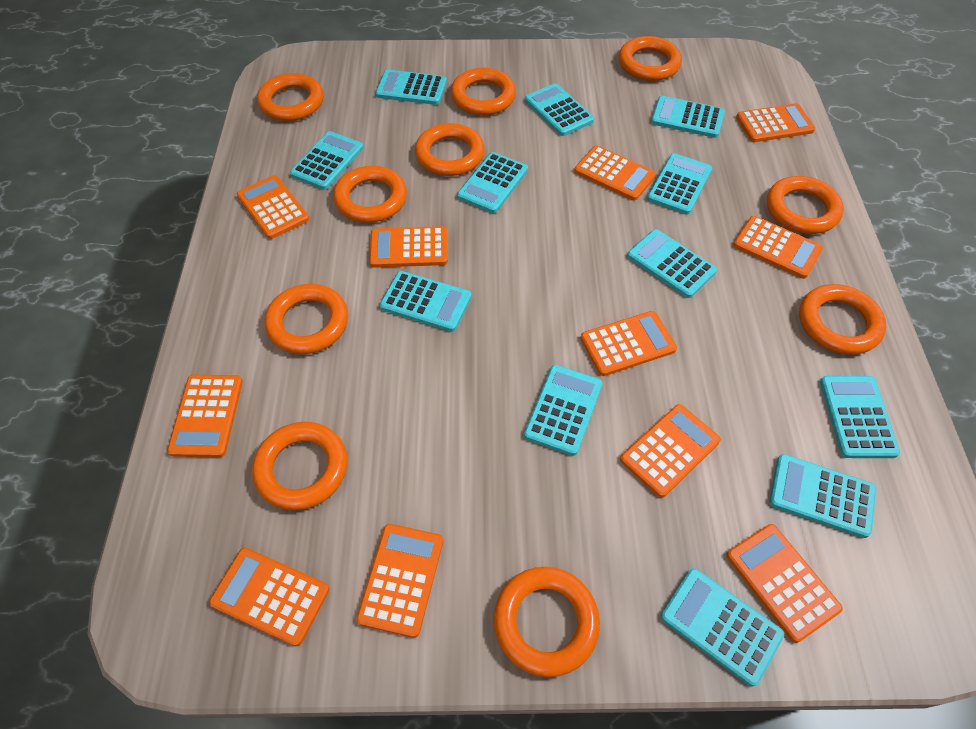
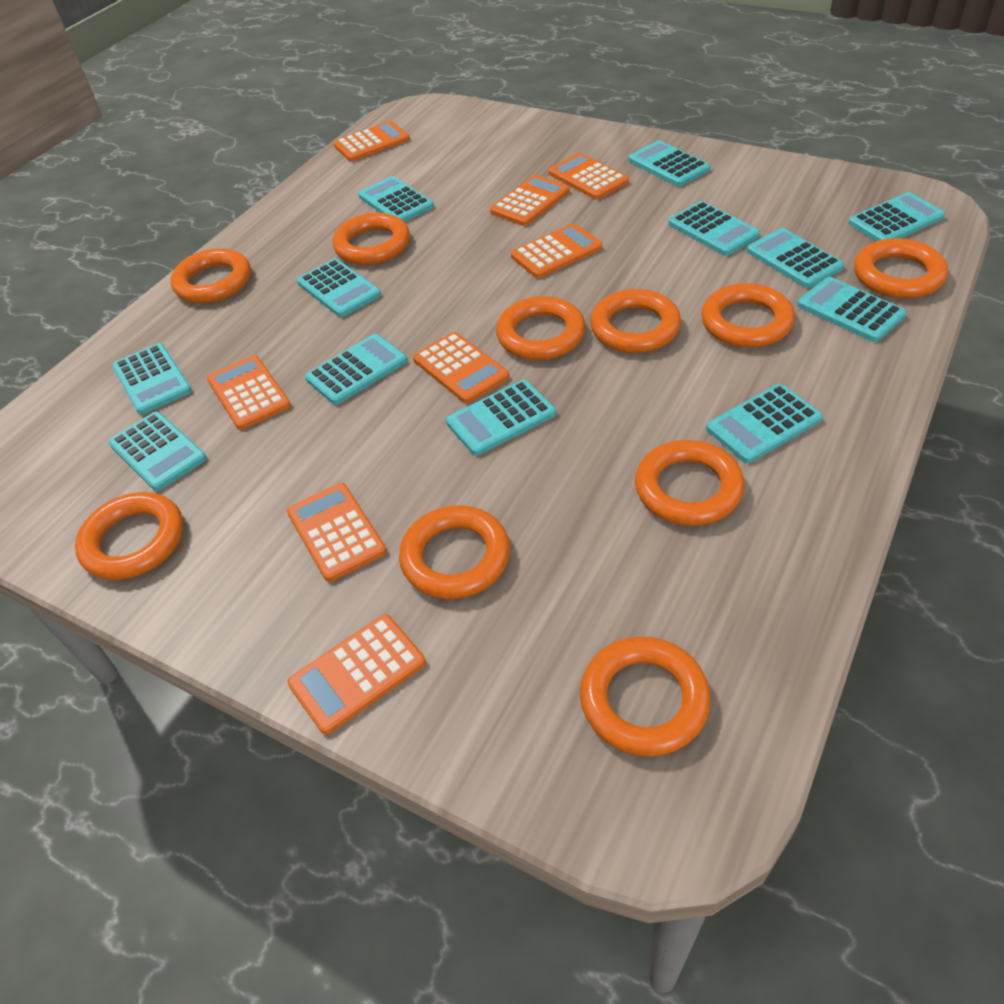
orange calculator: [167,375,243,457] [209,548,330,646] [237,175,309,239] [356,524,443,638] [369,226,448,268] [574,145,656,201] [580,311,677,376] [620,404,721,498] [726,524,843,643] [733,216,823,279] [736,103,815,142] = 11 -> [207,355,291,430] [287,483,387,582] [287,614,426,735] [334,121,410,162] [413,332,509,403] [490,175,569,226] [511,223,602,278] [548,153,629,200] = 8

